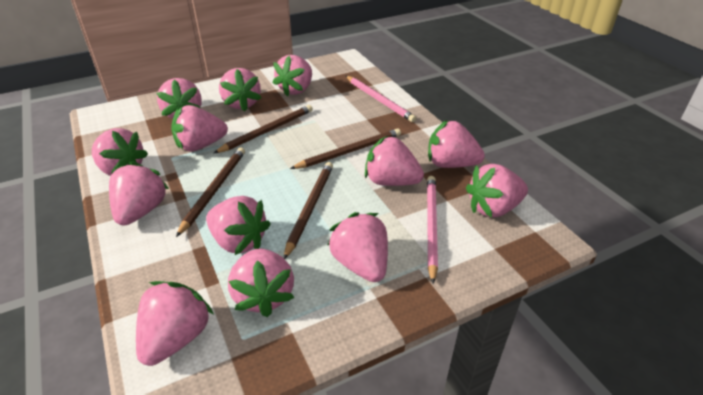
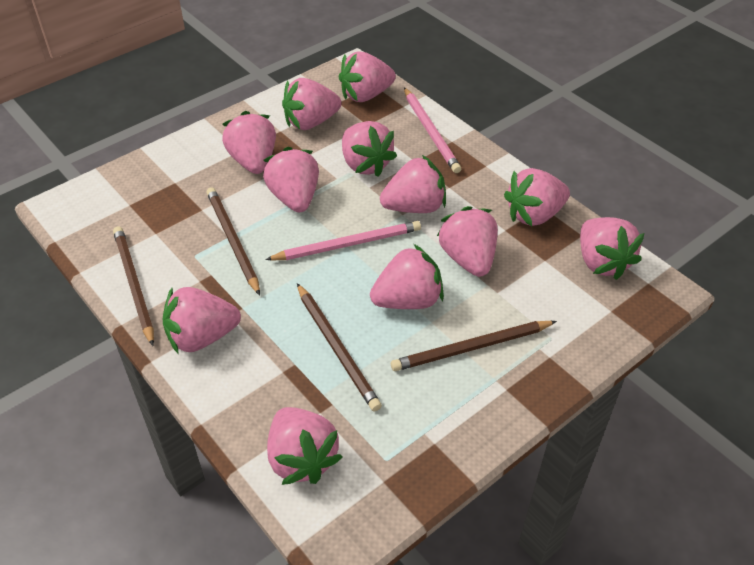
pink strawberry: [92,128,148,176] [109,162,169,226] [136,281,214,366] [156,78,202,119] [171,105,228,151] [206,196,271,255] [219,68,261,111] [228,249,295,317] [273,55,312,96] [327,212,388,282] [365,135,424,186] [428,120,485,168] [466,164,528,218] = 13 -> [162,287,241,353] [222,111,276,174] [263,147,319,212] [267,407,342,485] [282,78,341,130] [339,52,396,102] [342,121,397,177] [370,244,444,309] [380,155,446,213] [437,206,498,277] [504,168,570,226] [580,217,644,280] = 12

